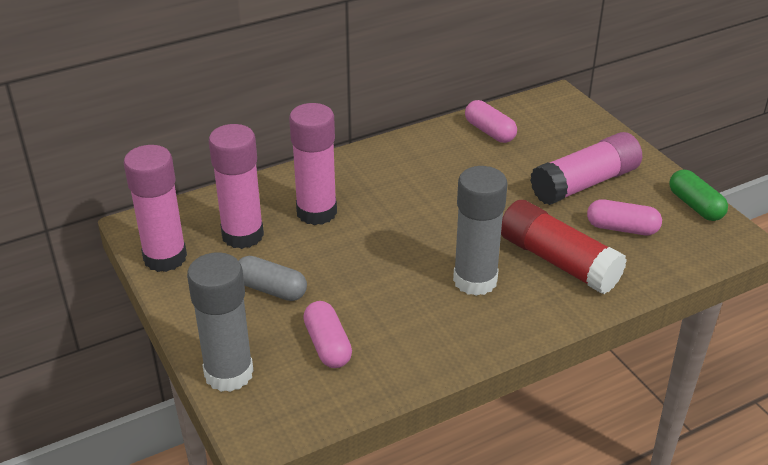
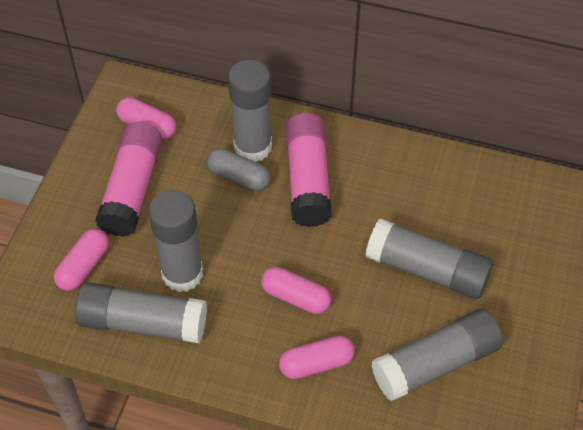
green capsule: [669,169,728,221] = 1 -> none = 0
grey glue stick: [187,252,254,392] [453,166,508,296] = 2 -> [75,282,207,343] [148,190,203,292] [228,60,272,162] [366,218,493,299] [371,309,503,402] = 5
pink capsule: [303,301,352,368] [465,100,517,143] [587,199,662,235] = 3 -> [54,229,109,291] [116,97,176,139] [261,267,331,314] [279,336,355,379] = 4
pink glue stick: [124,145,187,272] [209,124,264,249] [289,103,337,225] [530,132,642,205] = 4 -> [95,122,163,237] [285,113,332,227] = 2
red glue stick: [501,200,627,294] = 1 -> none = 0

